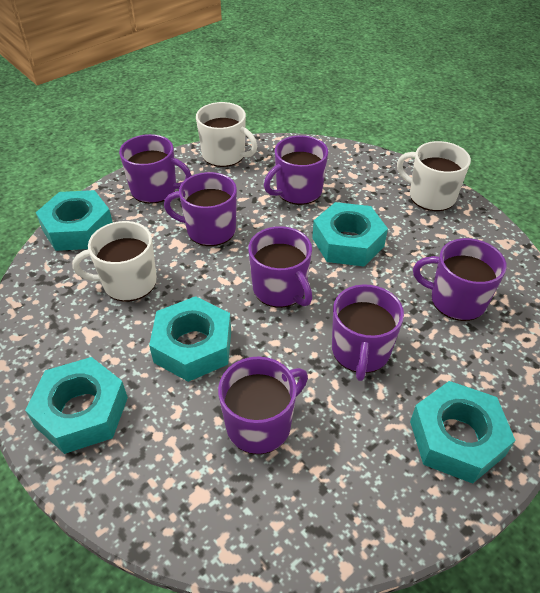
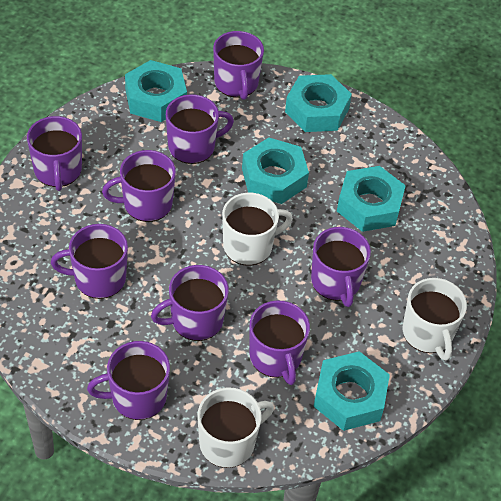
purple mug: [119,134,192,204] [164,172,237,246] [218,357,308,454] [248,226,312,308] [264,135,328,205] [332,285,404,381] [413,238,507,321] = 7 -> [27,116,82,191] [51,224,128,299] [87,341,170,420] [102,150,176,222] [151,265,229,341] [166,94,234,164] [213,31,264,100] [249,300,310,385] [311,227,371,307] = 9

